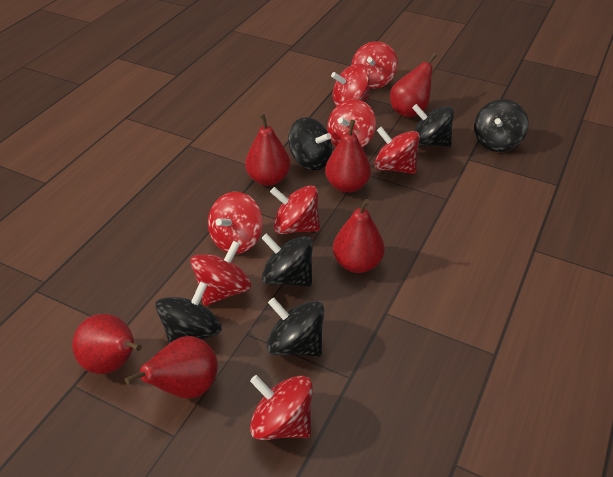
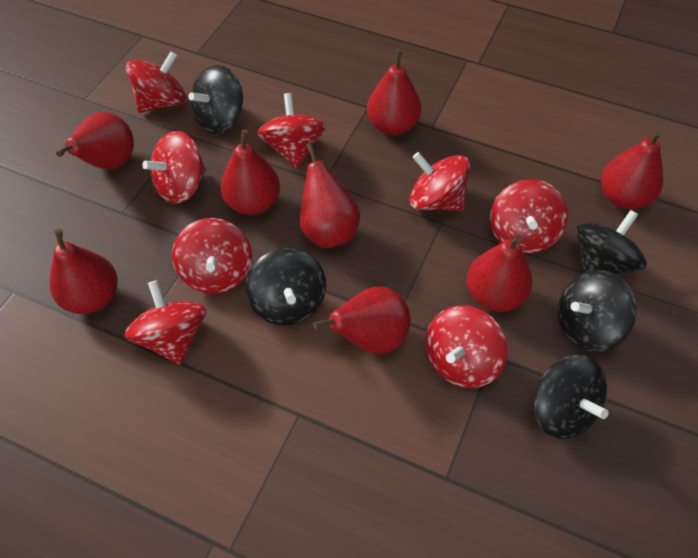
black spinning top: [155,281,222,343] [262,233,313,287] [267,298,324,357] [288,117,332,170] [412,104,454,147] [474,99,528,152] = 6 -> [188,65,243,134] [246,248,326,326] [534,355,609,439] [558,270,637,352] [576,210,647,275] = 5
red pear: [72,314,142,374] [125,336,218,398] [245,114,291,186] [325,120,371,193] [333,199,385,273] [390,53,437,117] = 6 -> [49,229,118,314] [56,112,134,169] [221,129,280,215] [300,143,360,248] [313,287,411,354] [367,49,421,135] [467,235,532,311] [601,130,663,209] = 8

